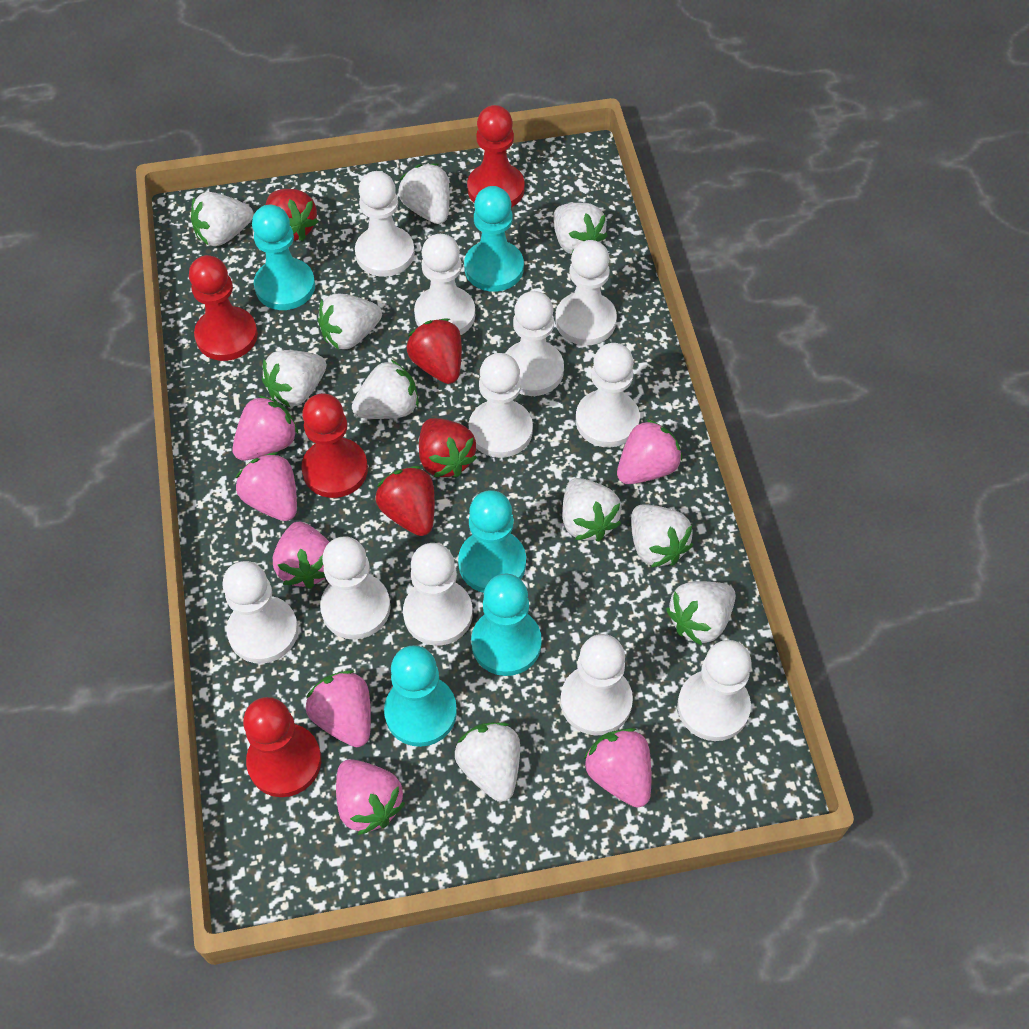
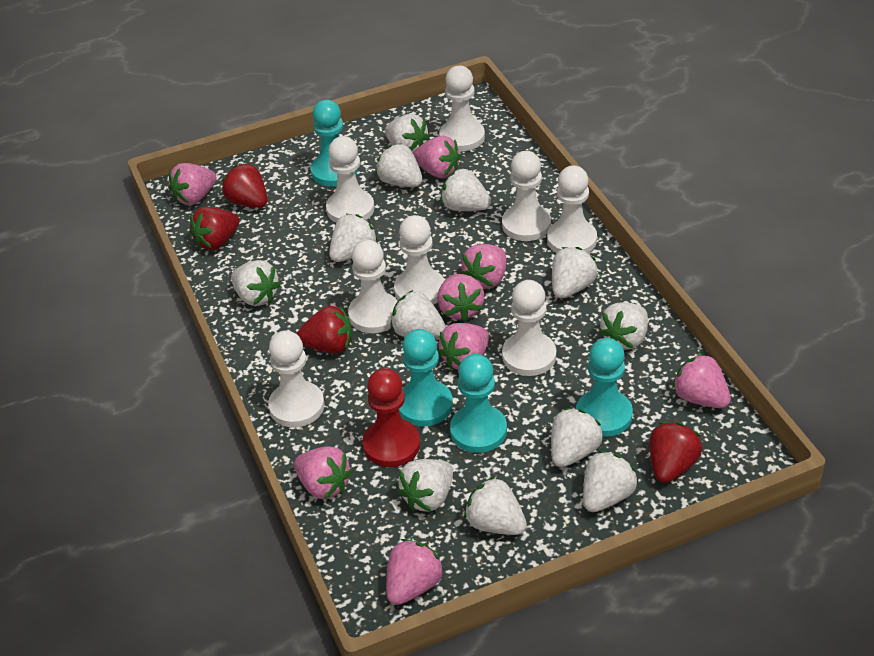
pink strawberry: [232,395,299,461] [236,452,297,521] [273,522,329,589] [306,670,371,747] [336,759,405,835] [584,728,651,807] [617,419,682,484] = 7 -> [168,163,217,205] [294,446,352,499] [386,539,444,605] [413,136,461,178] [437,274,485,322] [437,323,489,370] [461,244,506,289] [672,353,731,408] = 8
red pawn: [189,255,258,361] [243,697,321,797] [301,394,368,498] [467,105,525,207] = 4 -> [363,368,420,467] = 1
turquoise pawn: [252,205,315,310] [384,645,457,747] [458,490,526,593] [464,186,524,292] [471,574,542,676] = 5 -> [310,100,357,187] [399,329,453,426] [450,354,507,453] [576,338,633,437] = 4
white pawn: [222,561,298,664] [320,536,390,639] [355,171,415,277] [403,543,473,646] [414,234,475,335] [469,353,533,458] [505,291,564,396] [555,240,617,345] [560,634,633,736] [576,343,640,447] [677,640,752,741] = 11 -> [268,330,325,427] [326,136,374,223] [348,240,398,333] [394,215,445,305] [439,66,485,151] [502,151,551,241] [502,280,556,376] [547,165,597,253] = 8
white strawberry: [191,192,253,246] [262,350,326,407] [318,294,382,349] [352,360,419,419] [398,164,450,224] [455,722,520,802] [553,203,608,254] [562,478,622,541] [631,504,693,567] [666,581,736,646] = 10 -> [231,260,281,306] [329,214,378,262] [376,144,423,187] [385,114,430,153] [390,290,446,337] [397,459,453,512] [441,168,491,211] [464,476,527,535] [551,408,603,467] [552,247,598,298] [583,451,638,512] [599,302,648,350] = 12

